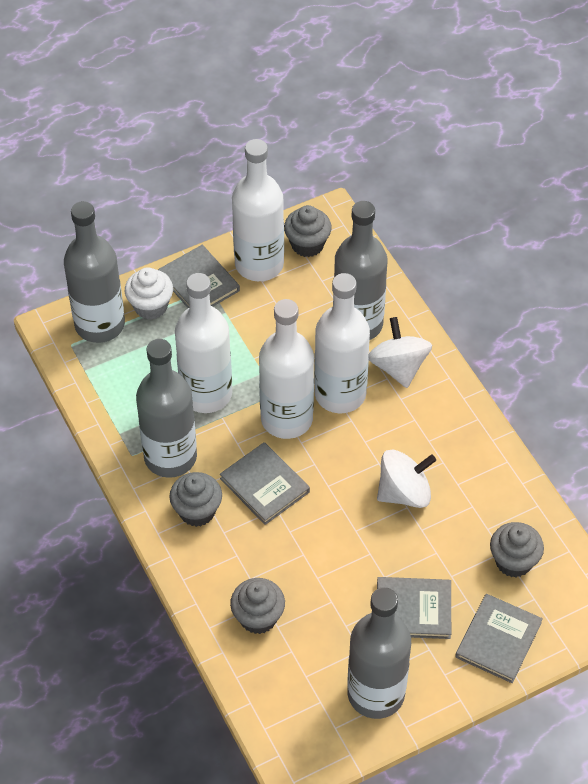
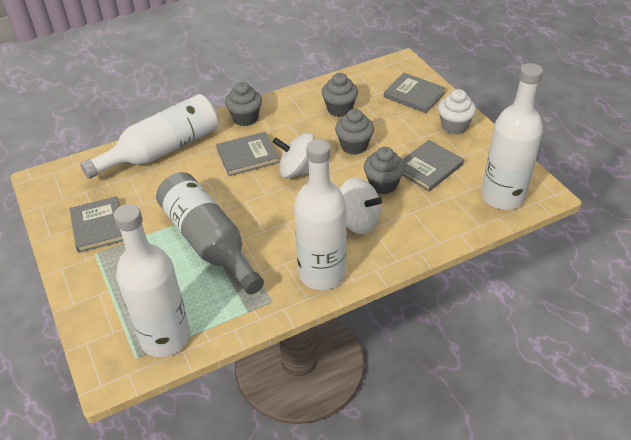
grey bottle: [64,201,125,343] [136,339,197,478] [333,201,388,340] [347,587,411,719] = 4 -> [156,172,264,295] = 1

